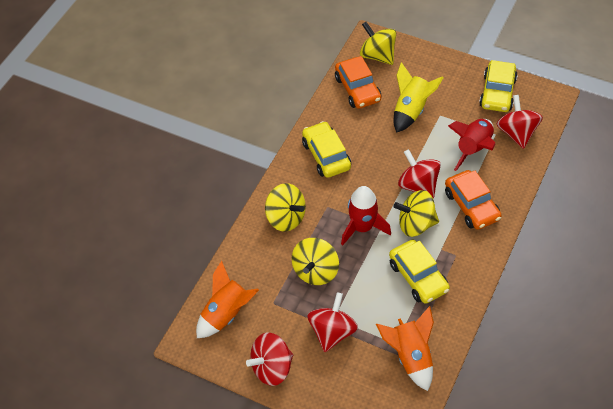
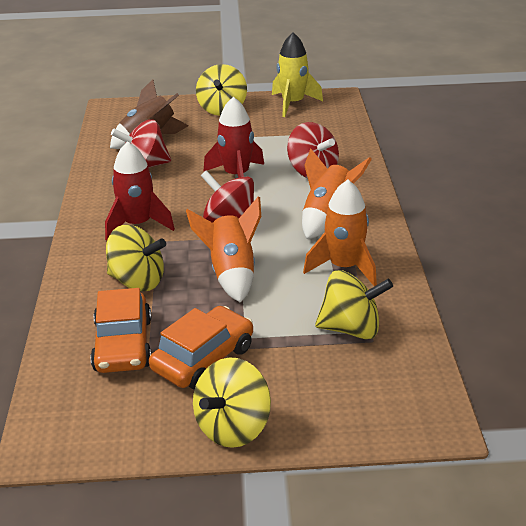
brown rocket: none = 0 -> [110,79,189,149] = 1
orange rocket: [196,261,259,338] [376,306,434,391] = 2 -> [186,196,261,303] [302,148,372,239] [303,180,377,286] = 3
red spinning top: [246,332,293,386] [307,292,358,352] [398,149,441,199] [496,95,543,149] = 4 -> [111,119,171,168] [201,170,254,223] [287,122,339,178] = 3
yellow car: [302,121,351,178] [389,240,450,304] [479,60,518,112] = 3 -> none = 0

